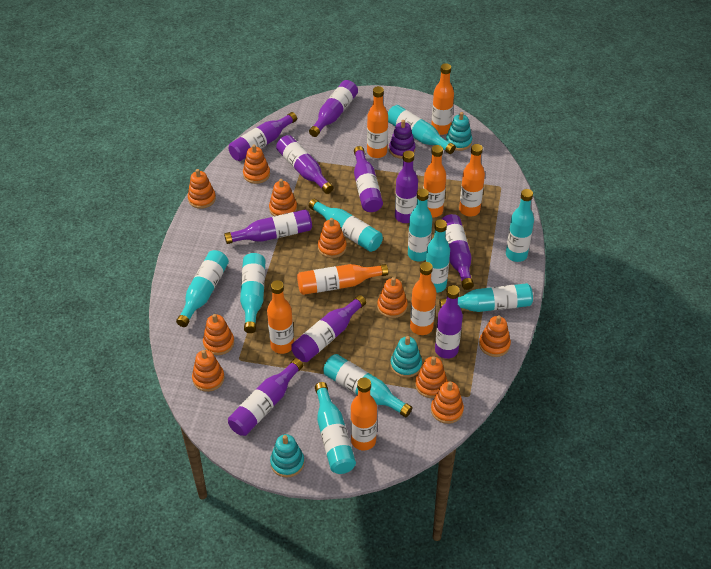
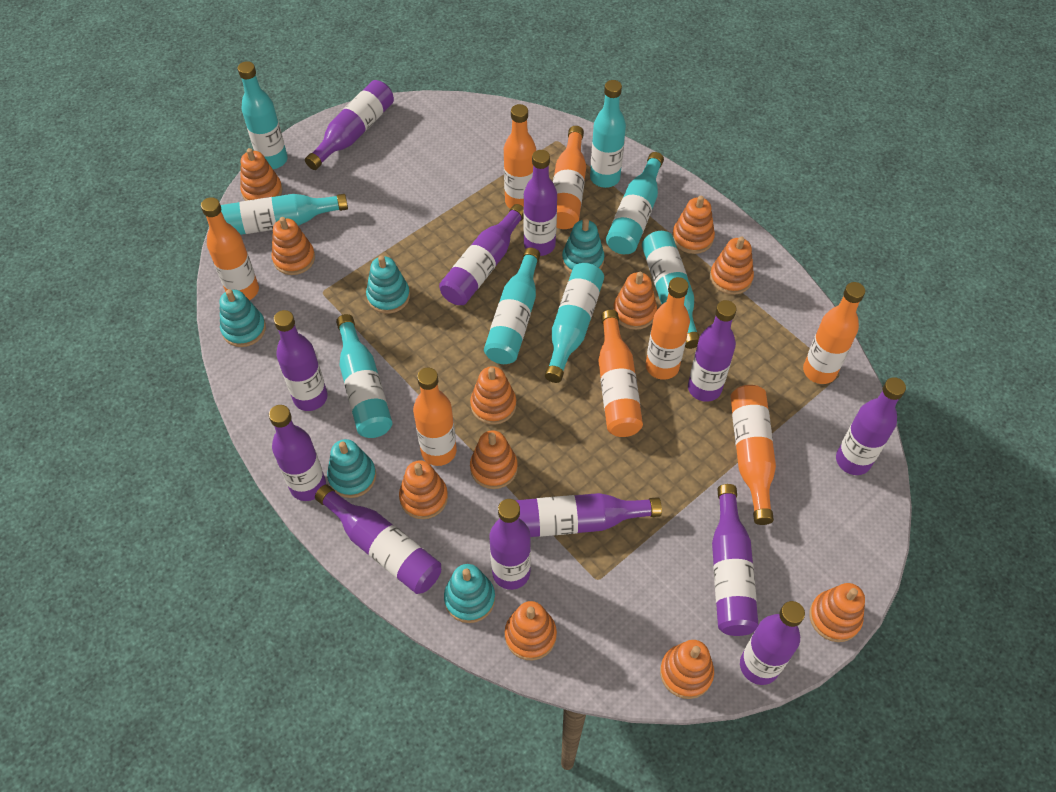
orange stacking toy: [188,169,216,209] [192,350,225,392] [203,314,234,355] [243,144,270,184] [269,179,297,216] [318,218,347,258] [377,277,408,318] [415,356,448,398] [431,382,464,424] [479,315,511,357] = 10 -> [240,148,282,201] [272,217,315,275] [399,461,448,519] [470,366,516,425] [470,430,518,489] [505,601,557,660] [613,272,657,330] [660,640,714,699] [672,196,715,254] [710,236,754,295] [809,583,865,642] = 11
purple bottle: [224,209,312,244] [228,358,303,436] [229,112,297,161] [276,135,334,194] [291,295,366,362] [309,80,358,137] [354,146,383,212] [395,151,418,223] [435,285,463,359] [442,214,474,290] = 10 -> [269,405,326,501] [274,310,328,411] [305,80,394,170] [315,484,441,594] [439,204,524,305] [489,499,531,590] [515,493,662,537] [523,150,557,256] [688,300,736,402] [712,484,758,636] [740,601,805,685] [836,377,906,475] = 12
purple stacking toy: [389,120,415,159] = 1 -> none = 0
turquoise bottle: [176,250,229,327] [240,253,266,333] [309,199,383,252] [315,382,356,474] [323,354,412,417] [388,105,456,154] [408,188,432,262] [426,219,450,293] [439,283,533,312] [506,189,534,262] = 10 -> [221,194,348,235] [238,61,288,169] [336,314,393,438] [484,248,540,364] [545,263,604,383] [590,80,626,188] [606,152,664,254] [642,231,700,349] = 8
turquoise stacking toy: [270,434,304,477] [390,336,422,378] [446,112,472,151] = 3 -> [219,289,266,347] [327,439,376,498] [366,256,410,314] [444,564,495,623] [562,218,604,273] = 5

